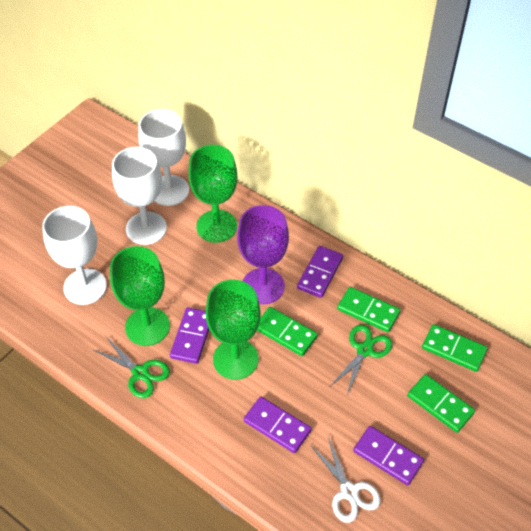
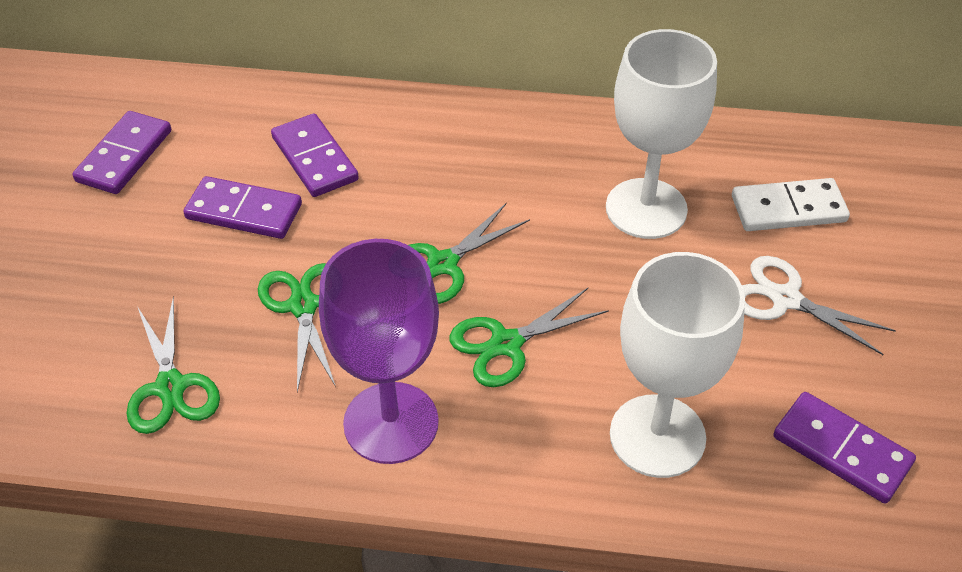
green domino: [257,307,318,356] [337,287,400,332] [408,374,475,433] [422,324,488,372] = 4 -> none = 0
green goblet: [110,246,170,346] [189,145,237,243] [205,279,261,380] = 3 -> none = 0
green scissors: [94,337,170,398] [331,325,392,395] = 2 -> [126,296,220,434] [258,263,336,392] [409,203,530,304] [449,288,609,387] = 4
white domino: none = 0 -> [732,178,850,231] = 1
white goblet: [42,206,107,305] [112,147,167,245] [138,109,189,206] = 3 -> [606,29,717,239] [610,252,745,478] = 2

